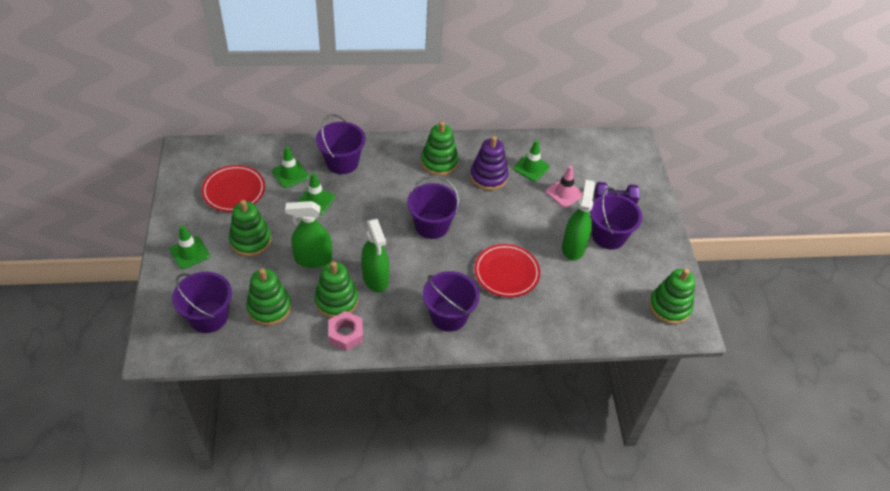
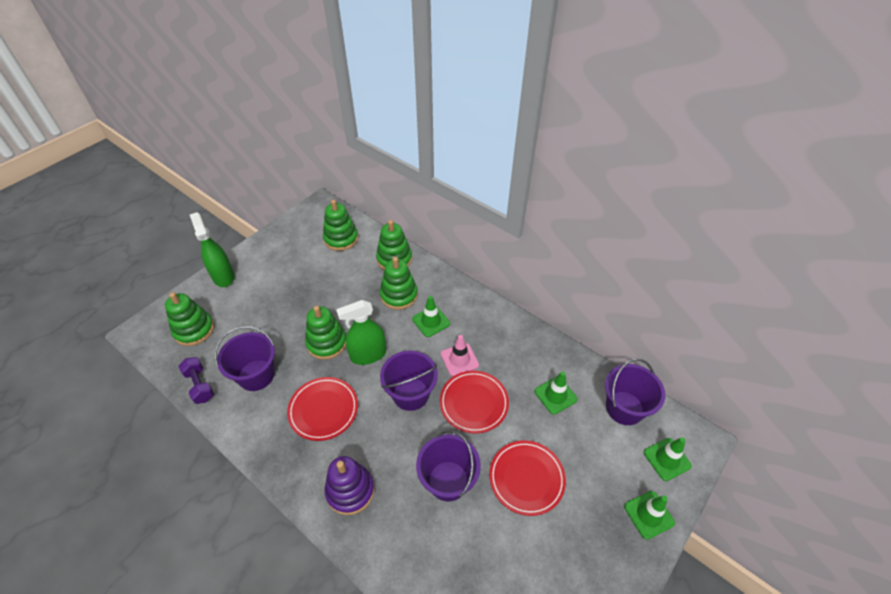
green spray bottle: [285,201,332,268] [361,219,389,292] [562,180,595,261] = 3 -> [190,212,234,287] [336,300,386,365] = 2
pink nut: [328,311,363,351] = 1 -> none = 0
purple bucket: [172,272,232,333] [316,114,366,174] [407,175,460,239] [423,271,480,332] [590,187,642,249] = 5 -> [215,326,275,391] [380,351,438,411] [416,430,481,502] [605,358,665,425] = 4
red plate: [202,165,265,212] [474,244,540,297] = 2 -> [287,377,358,441] [440,371,509,434] [489,440,566,516] = 3

